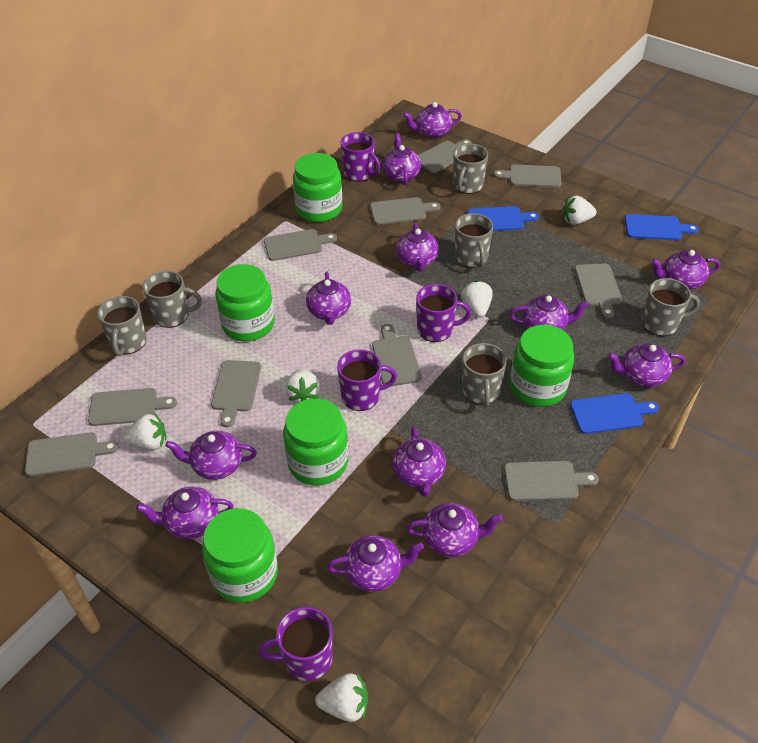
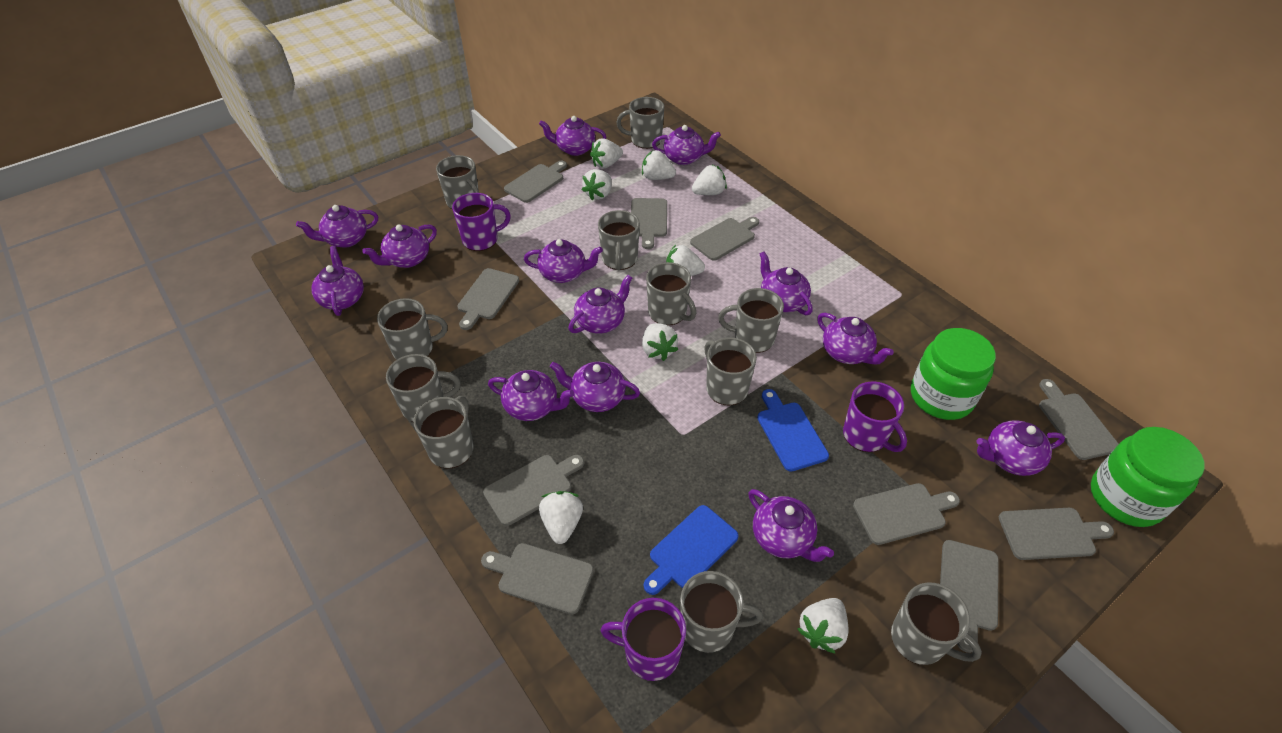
blue cutting board: [467,206,539,231] [570,393,659,434] [625,214,699,240] = 3 -> [644,505,739,595] [757,389,829,472] = 2
green jar: [202,508,278,603] [215,264,275,342] [283,398,348,486] [293,153,342,222] [510,325,574,407] = 5 -> [911,328,996,420] [1091,427,1205,527] = 2
grey mug: [97,296,147,356] [143,270,202,328] [453,143,488,194] [455,213,493,268] [462,343,507,407] [642,278,700,336] = 6 -> [377,298,447,360] [386,354,461,422] [414,396,474,469] [436,155,479,210] [598,210,640,270] [617,97,664,149] [646,262,696,325] [680,571,763,653] [704,338,757,406] [718,288,784,353] [891,582,982,665] = 11
purple mug: [258,607,332,681] [337,349,397,411] [341,132,381,182] [416,284,471,342] = 4 -> [452,193,511,251] [601,598,686,681] [843,381,907,452] = 3
purple teapot: [136,486,234,539] [165,431,257,480] [306,272,351,325] [327,535,424,592] [382,133,421,185] [392,426,446,497] [396,223,439,271] [403,102,462,138] [406,503,503,557] [509,295,589,330] [607,343,686,387] [651,250,720,290] = 12 -> [296,205,378,248] [311,246,364,316] [362,225,437,268] [488,370,574,421] [524,239,603,283] [539,116,606,156] [550,362,640,412] [568,275,632,334] [652,125,721,165] [748,489,834,562] [760,251,813,315] [817,313,894,365] [976,420,1065,476] = 13
white strawberry: [123,413,166,450] [285,369,320,403] [315,673,368,722] [461,280,493,317] [563,196,596,225] = 5 -> [539,491,583,544] [582,169,612,200] [590,139,623,168] [642,150,676,180] [642,323,678,361] [666,245,705,276] [692,165,727,195] [797,598,849,653] = 8

